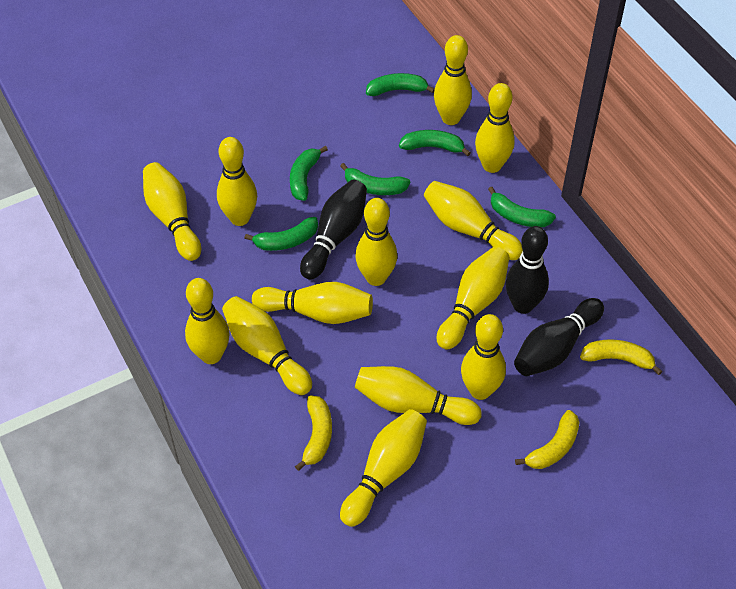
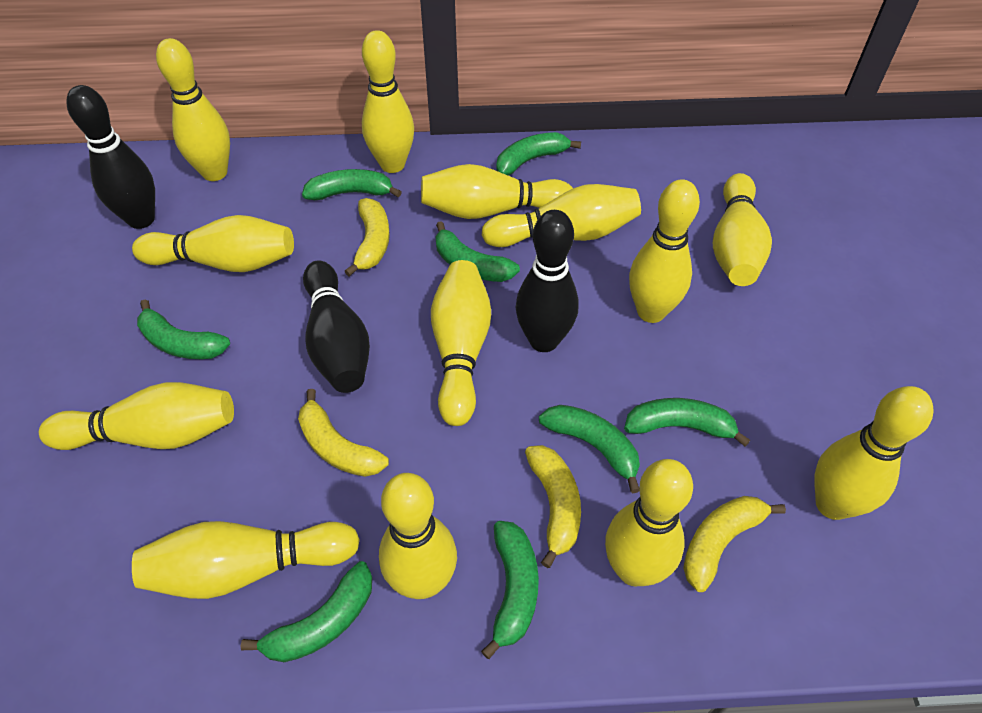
green banana: [244,217,318,251] [290,146,328,201] [340,163,410,195] [366,73,435,96] [399,130,471,156] [488,187,556,227] = 6 -> [137,299,230,359] [241,561,372,662] [302,169,402,200] [435,221,520,282] [481,521,539,659] [496,132,581,176] [539,405,640,493] [624,398,750,447] = 8
yellow banana: [295,396,332,471] [515,410,580,469] [580,339,663,375] = 3 -> [298,389,389,477] [344,198,390,276] [525,445,581,568] [683,496,786,592] = 4

